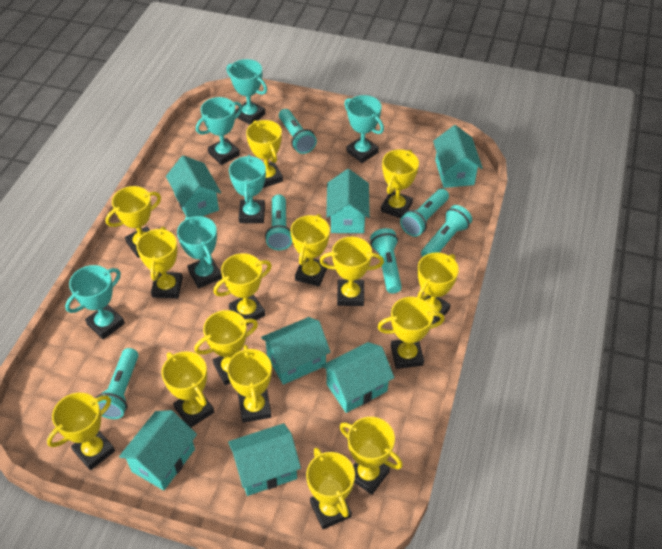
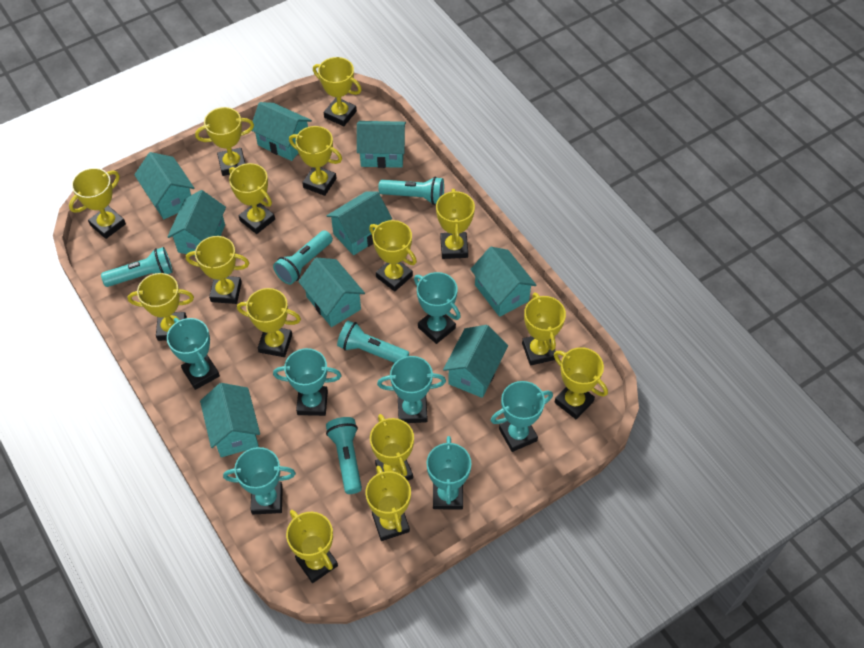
turquoise flashlight: [96,348,138,419] [265,194,292,250] [279,109,317,154] [370,228,402,293] [400,189,449,237] [421,205,472,257] = 6 -> [101,247,173,287] [273,230,333,285] [326,417,362,494] [337,320,409,363] [378,177,444,205] = 5
turquoise house: [119,410,197,491] [166,155,221,217] [228,423,301,496] [261,317,331,385] [321,342,394,413] [326,169,370,233] [433,125,483,188] = 7 -> [134,152,194,219] [167,190,226,256] [200,383,260,457] [252,102,312,161] [298,258,365,327] [327,192,392,255] [357,121,406,168] [443,325,508,398] [470,247,537,317] = 9
turquoise trophy: [65,265,125,340] [177,216,222,288] [196,97,242,165] [227,59,267,125] [229,155,266,223] [344,95,384,163] = 6 -> [167,318,220,390] [223,447,296,514] [273,348,342,416] [377,356,446,423] [414,272,461,344] [426,436,471,510] [491,381,553,452] = 7

